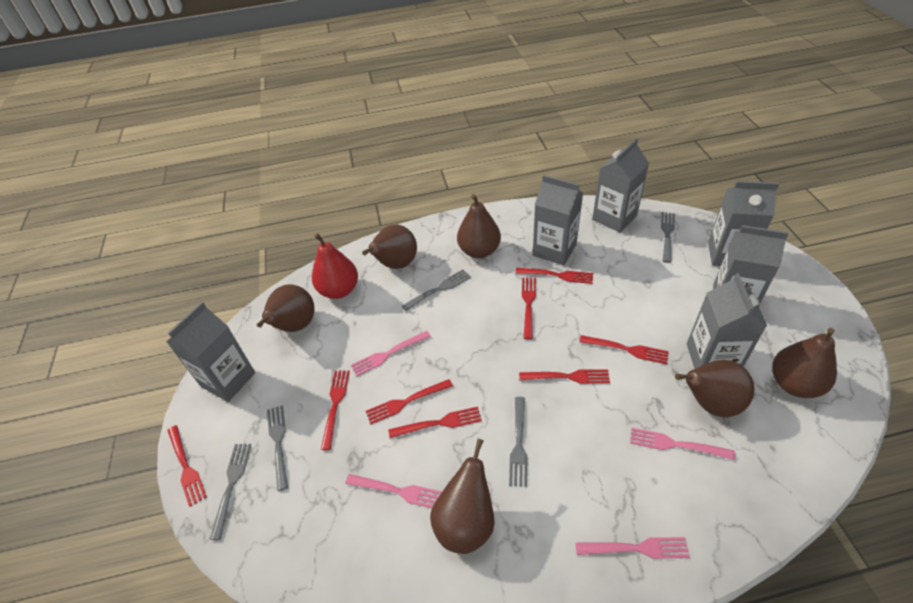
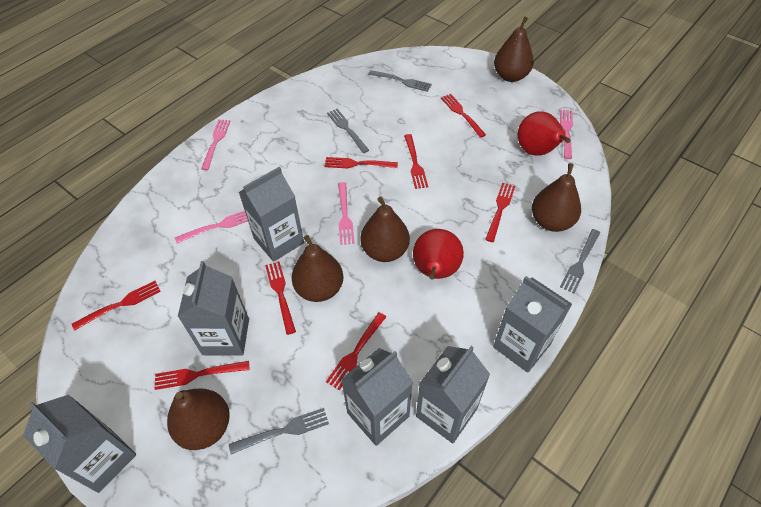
brown pear: [257,284,315,332] [362,225,417,269] [430,439,495,554] [457,194,501,258] [675,360,755,417] [772,328,837,398] = 6 -> [167,388,230,450] [292,235,344,302] [360,197,410,262] [494,17,534,82] [532,163,581,232] = 5
grey fork: [210,444,251,540] [267,405,288,491] [402,269,471,311] [509,397,527,487] [661,212,675,263] = 5 -> [229,408,329,454] [327,109,369,153] [368,70,432,92] [560,229,600,293] = 4
red pear: [312,233,358,299] = 1 -> [413,229,464,279] [518,112,570,156] = 2

